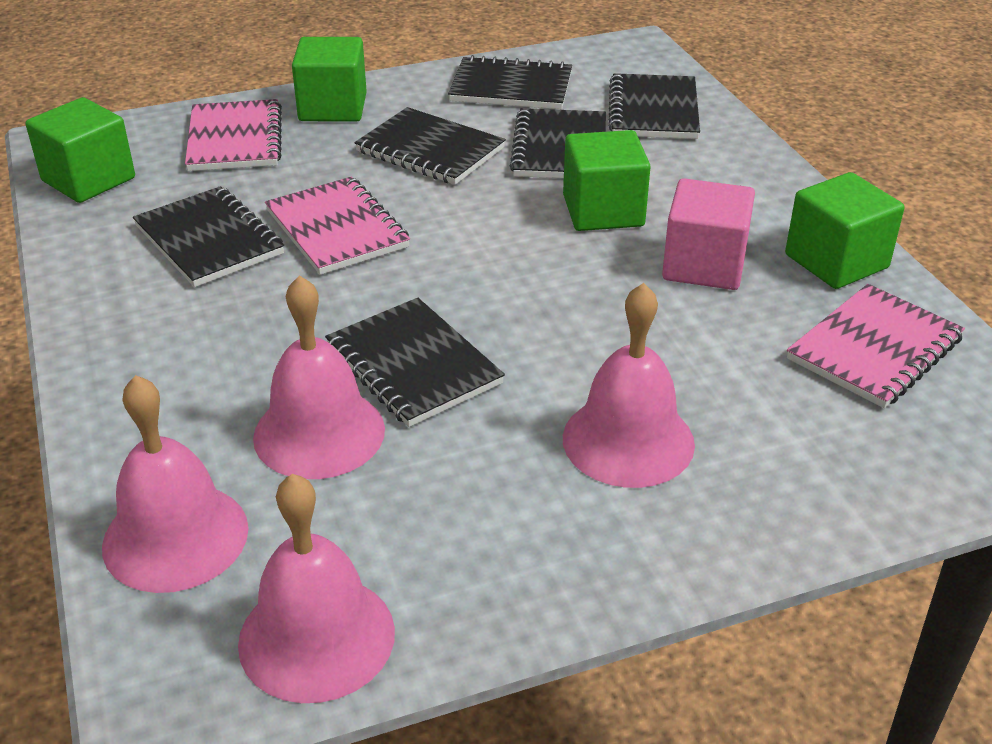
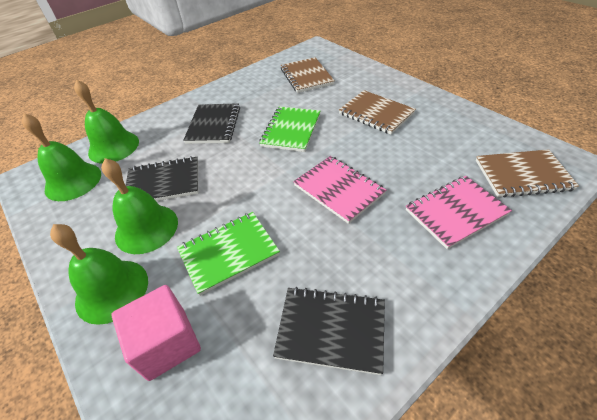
black notebook: [133,186,284,287] [325,298,505,427] [354,107,506,185] [448,55,572,109] [510,108,606,178] [608,73,700,139] = 6 -> [126,156,198,201] [183,103,240,144] [273,287,385,375] = 3
brown notebook: none = 0 -> [281,57,335,93] [339,90,416,134] [476,149,579,197] = 3
green bell: none = 0 -> [22,113,101,201] [50,224,148,325] [74,80,139,163] [101,158,178,254] = 4
green cube: [26,97,135,203] [292,37,367,122] [563,130,651,231] [785,172,904,289] = 4 -> none = 0
green notebook: none = 0 -> [177,212,280,296] [259,106,320,152] = 2
pink bell: [102,375,249,593] [238,474,395,703] [253,275,385,479] [563,283,695,488] = 4 -> none = 0
pink notebook: [185,99,282,171] [265,177,410,275] [787,284,965,408] = 3 -> [293,156,386,224] [406,176,512,249] = 2

